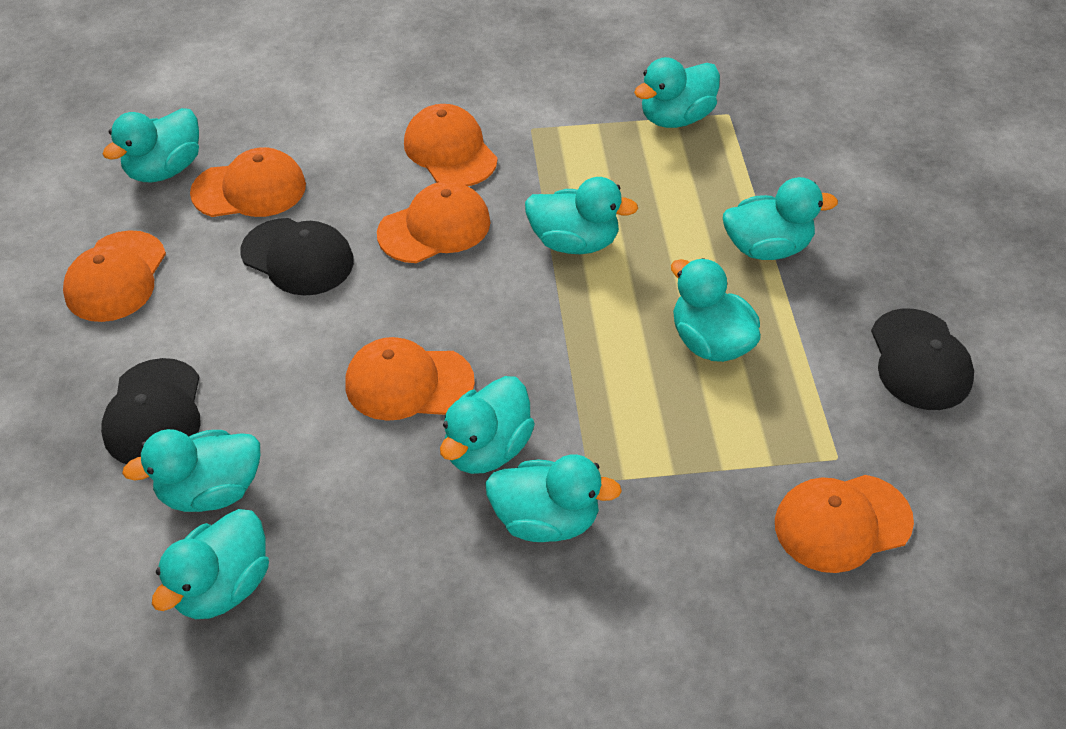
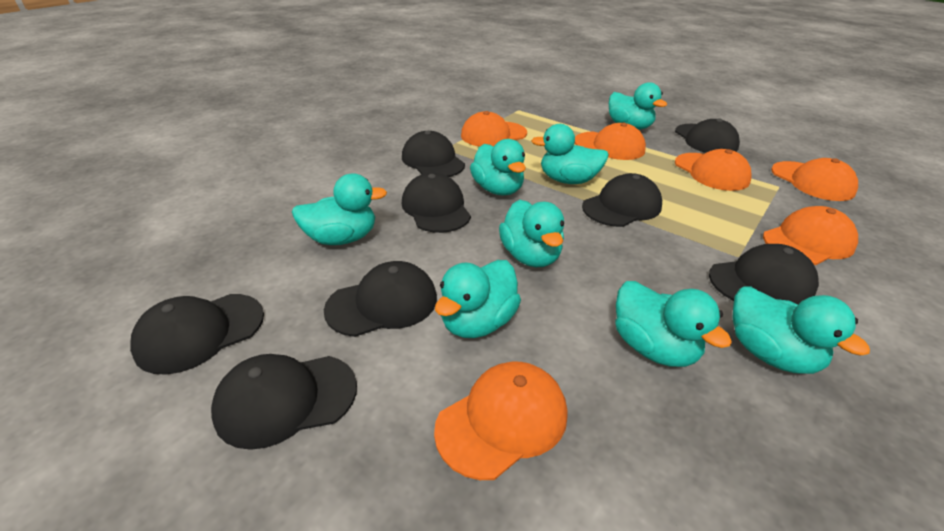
black cap: [101,358,200,464] [241,218,354,296] [871,309,974,410] = 3 -> [130,294,264,375] [211,354,357,450] [324,261,437,337] [402,131,465,177] [402,172,471,233] [582,173,662,227] [675,118,740,153] [709,244,819,305] = 8
turquoise duck: [103,108,199,183] [122,429,260,512] [152,509,269,619] [440,376,535,474] [485,455,622,542] [525,177,638,254] [634,57,720,128] [671,258,761,362] [723,177,838,260] = 9 -> [292,174,387,245] [435,260,521,338] [470,139,526,195] [499,200,564,267] [531,124,609,184] [609,82,667,130] [615,281,732,367] [732,286,870,374] = 8

